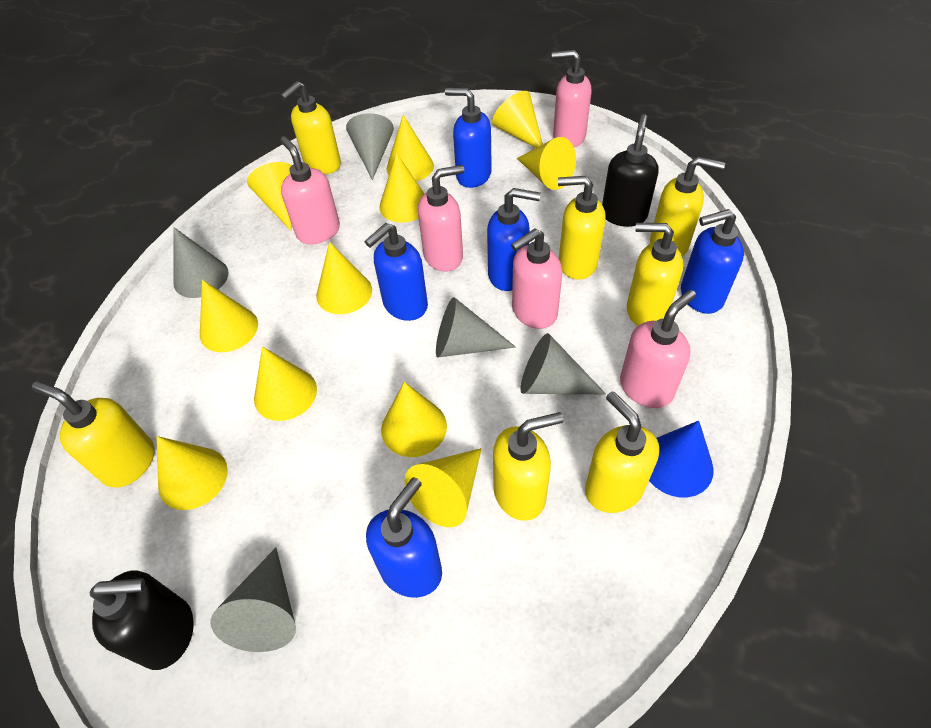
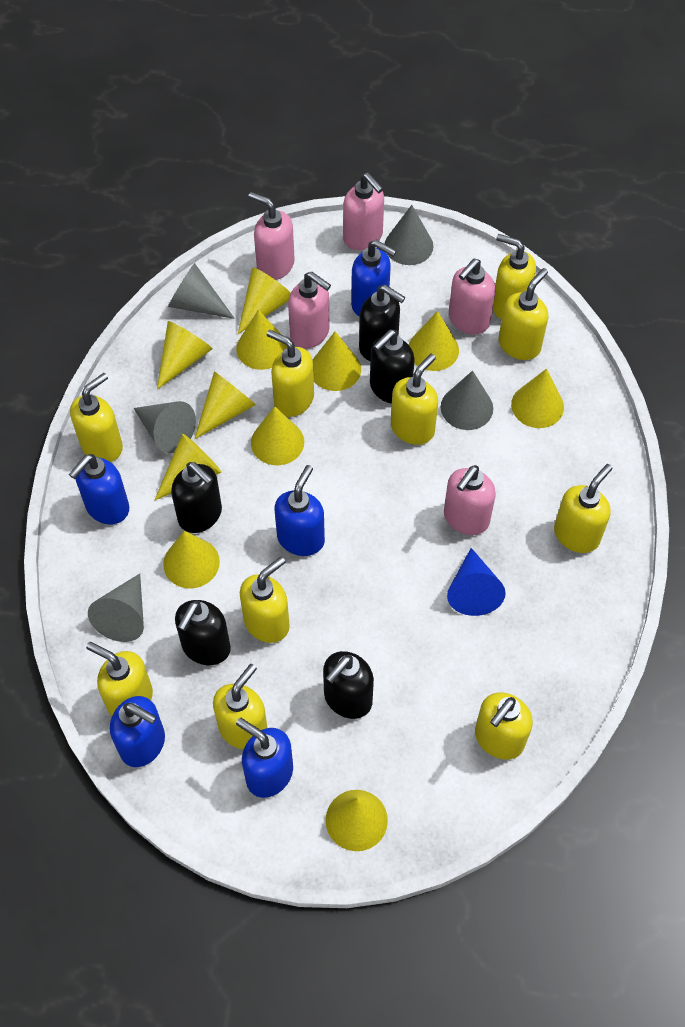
black soap dispenser: [90,570,194,670] [602,114,659,227] = 2 -> [171,462,222,533] [175,600,231,665] [323,651,374,719] [359,285,405,361] [370,330,415,404] = 5
yellow soap dispenser: [32,381,154,487] [280,81,341,174] [493,412,564,521] [558,176,606,280] [585,391,659,513] [627,223,683,326] [650,156,725,257] = 7 -> [70,373,123,462] [86,642,153,717] [213,664,268,749] [240,557,290,643] [266,330,314,417] [391,354,438,445] [475,692,533,759] [493,234,536,320] [498,268,548,360] [554,464,613,553] = 10

